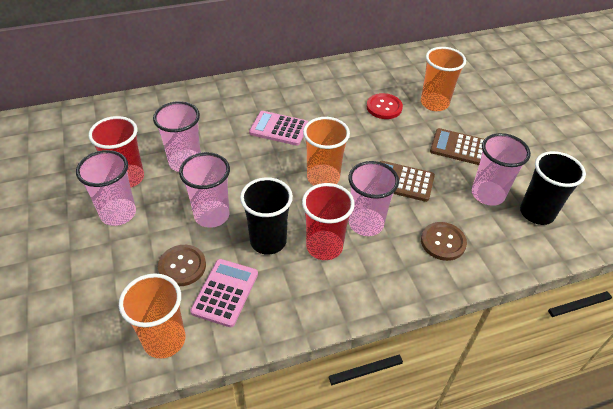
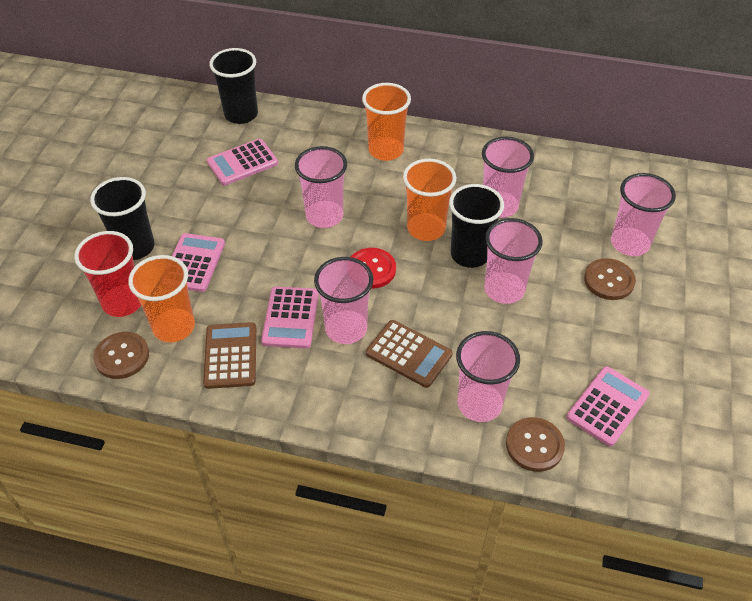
black cup: [240,177,293,255] [520,151,586,225] = 2 -> [90,177,155,260] [210,48,258,124] [449,184,504,268] = 3
brown button: [158,245,206,286] [421,222,467,261] = 2 -> [93,332,149,379] [506,417,565,472] [584,258,636,300] = 3
pink calculator: [190,259,258,327] [249,111,309,146] = 2 -> [172,233,225,292] [207,139,278,185] [261,286,319,349] [566,366,650,446] = 4
pink cup: [76,150,136,226] [153,101,201,172] [179,152,230,228] [349,161,399,236] [472,133,531,206] = 5 -> [295,146,347,228] [314,257,374,344] [456,331,520,422] [482,137,534,218] [484,218,543,304] [611,173,676,256] = 6
red cup: [88,116,144,188] [302,183,355,260] = 2 -> [74,231,141,317] = 1

